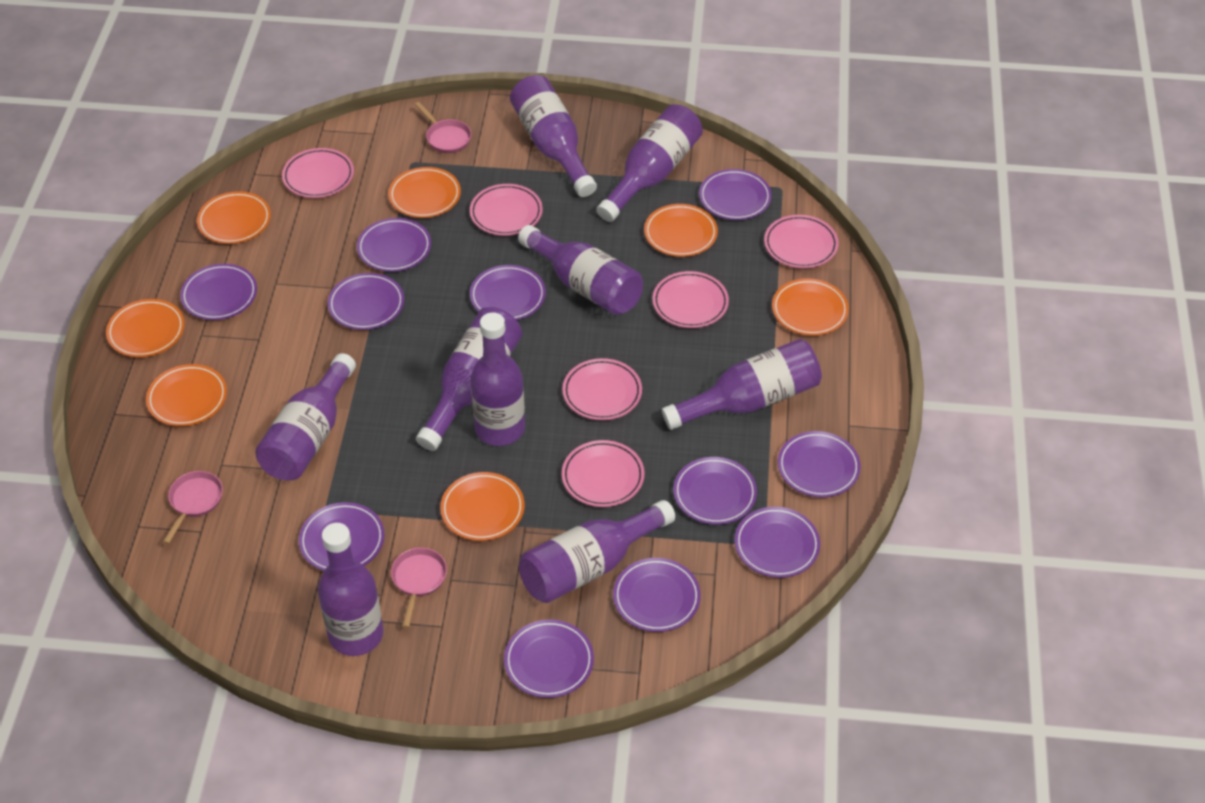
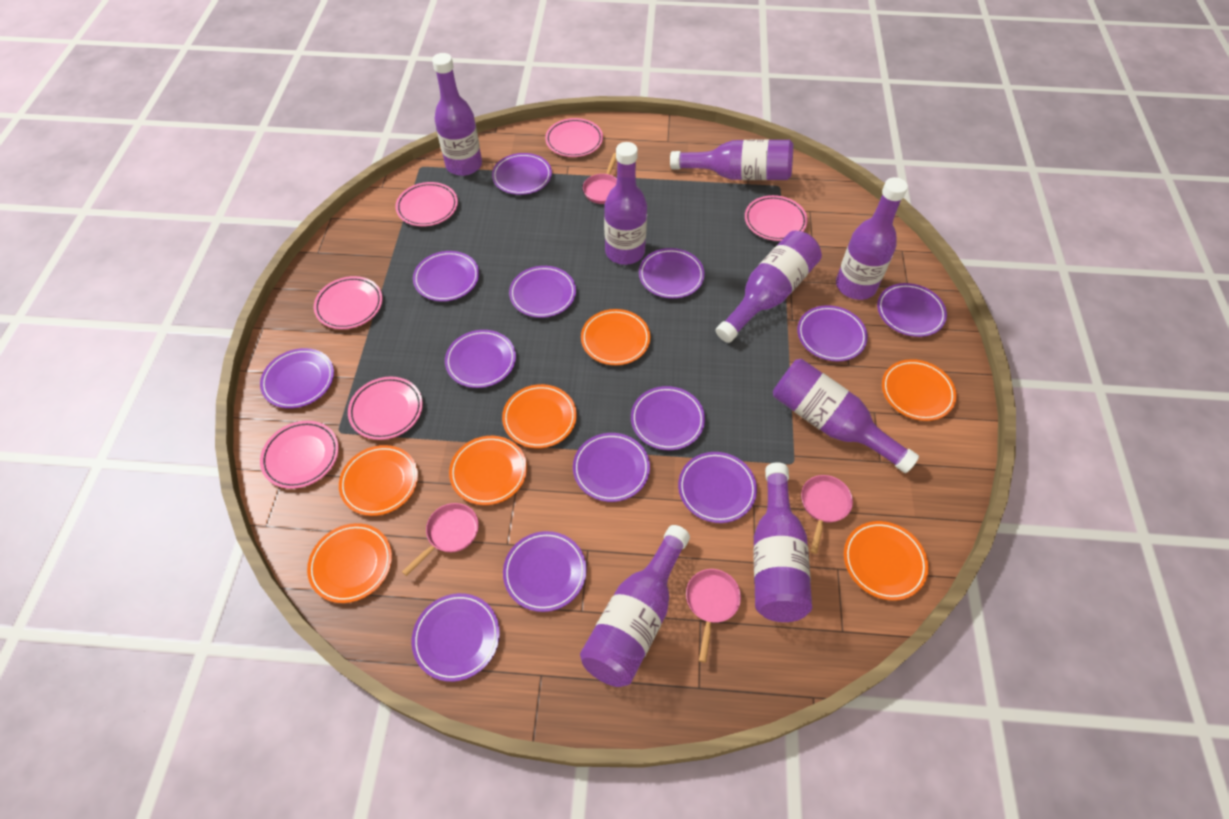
pink pan: [163,471,223,544] [391,548,447,628] [415,102,471,153] = 3 -> [402,503,479,576] [583,153,617,204] [686,569,741,663] [801,475,853,554] = 4
purple bottle: [255,353,356,481] [318,523,384,656] [416,307,523,451] [470,312,525,446] [510,75,597,197] [518,225,643,315] [519,500,675,603] [596,104,703,222] [662,339,822,430] = 9 -> [432,53,482,176] [580,525,690,687] [604,142,647,265] [670,139,793,180] [716,231,822,343] [753,462,812,622] [773,359,919,473] [836,177,908,300] = 8
purple plate: [180,264,257,320] [299,502,384,571] [328,273,404,330] [357,218,431,272] [470,265,546,320] [504,619,594,698] [613,558,701,632] [673,457,757,525] [699,169,772,220] [735,507,820,578] [778,431,861,498] = 11 -> [260,348,334,408] [412,593,500,682] [413,251,479,302] [445,330,516,388] [492,153,552,195] [503,531,587,612] [509,266,576,318] [573,433,650,502] [631,386,705,450] [639,248,705,299] [678,452,757,523] [797,305,868,361] [877,283,947,337] = 13

